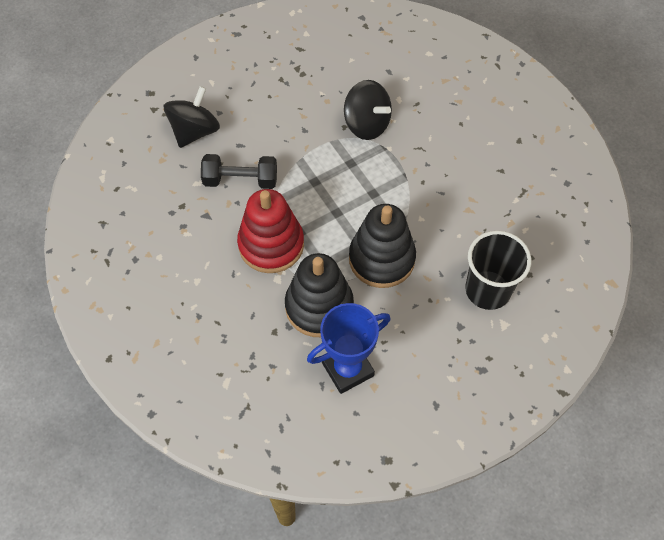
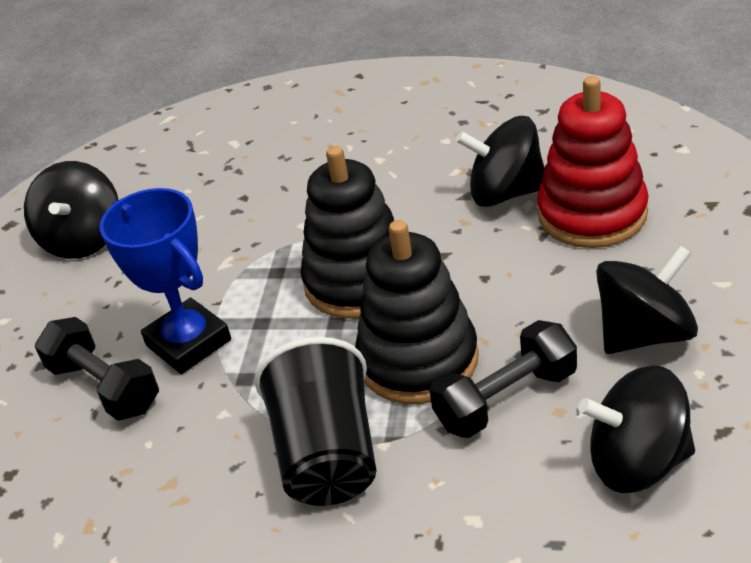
black dumbbell: [201,154,277,189] = 1 -> [35,317,159,421] [430,320,577,438] = 2
black spinning top: [164,86,220,148] [344,80,392,140] = 2 -> [24,161,119,259] [456,116,544,207] [578,365,695,493] [596,245,698,354] = 4

